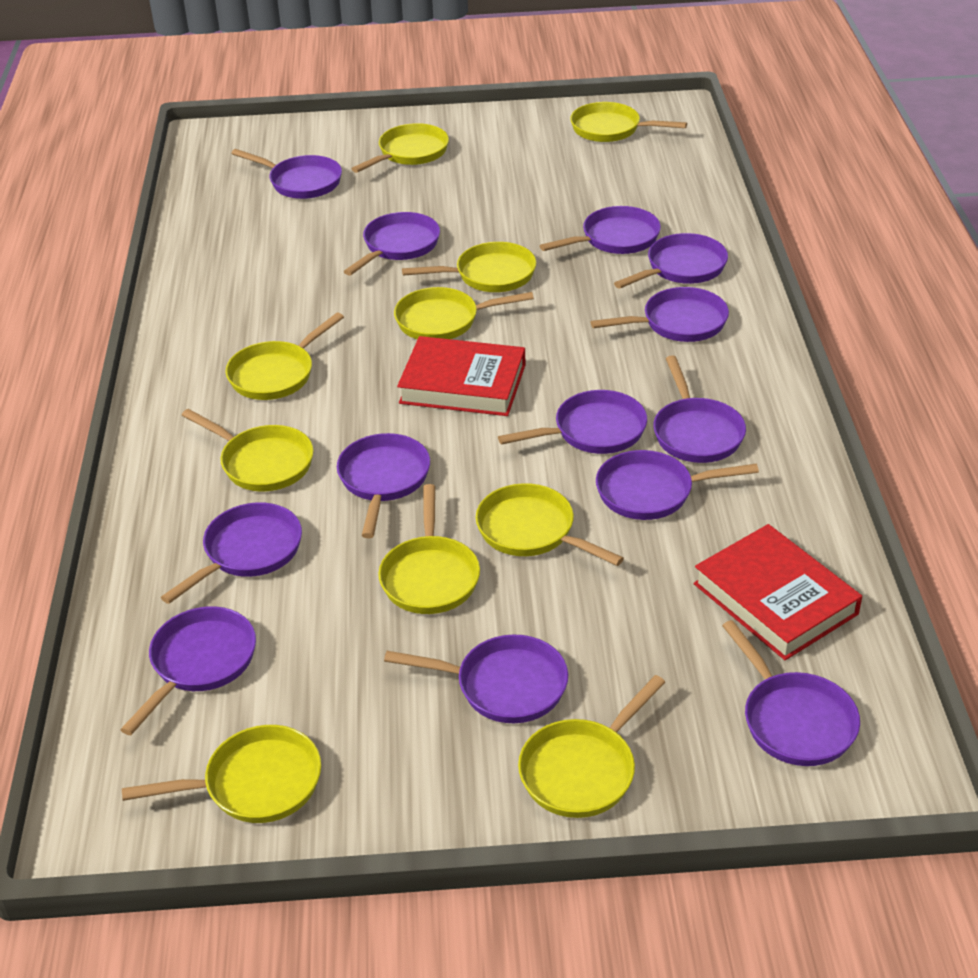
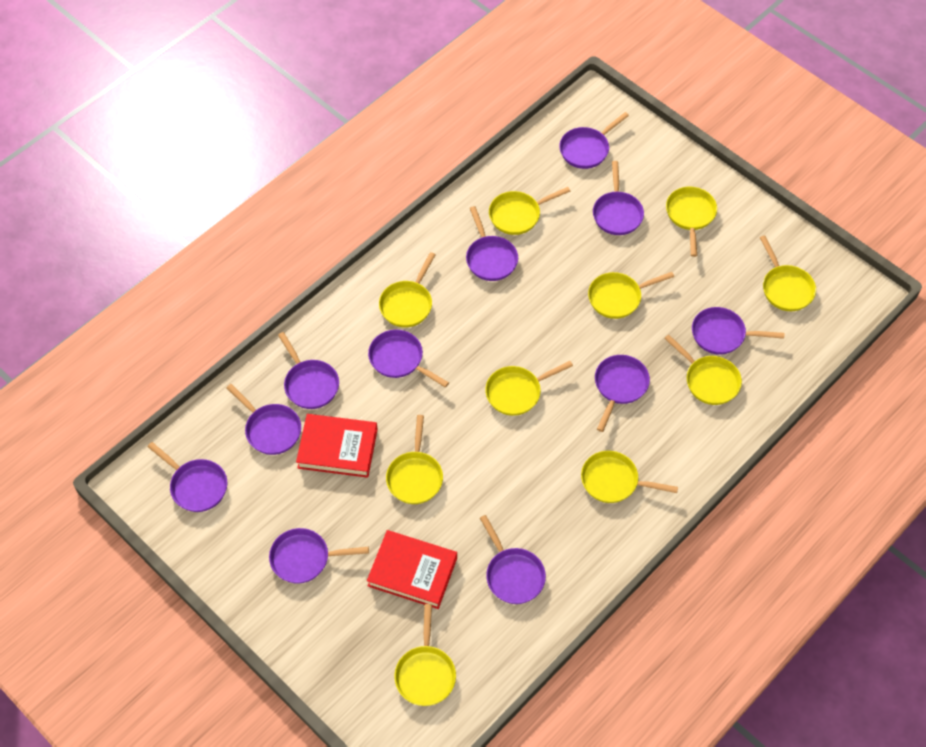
purple pan: [120,606,256,735] [161,502,302,604] [231,149,342,199] [337,433,430,538] [344,212,440,276] [384,635,568,723] [498,390,647,454] [540,206,661,254] [591,287,729,342] [596,450,759,520] [614,233,728,289] [653,355,746,463] [722,620,860,766] = 13 -> [148,442,227,512] [226,384,301,455] [269,528,369,584] [278,332,339,409] [368,330,449,388] [466,206,518,281] [480,515,546,604] [559,112,629,169] [593,161,644,235] [595,355,650,432] [692,307,784,355] = 11

